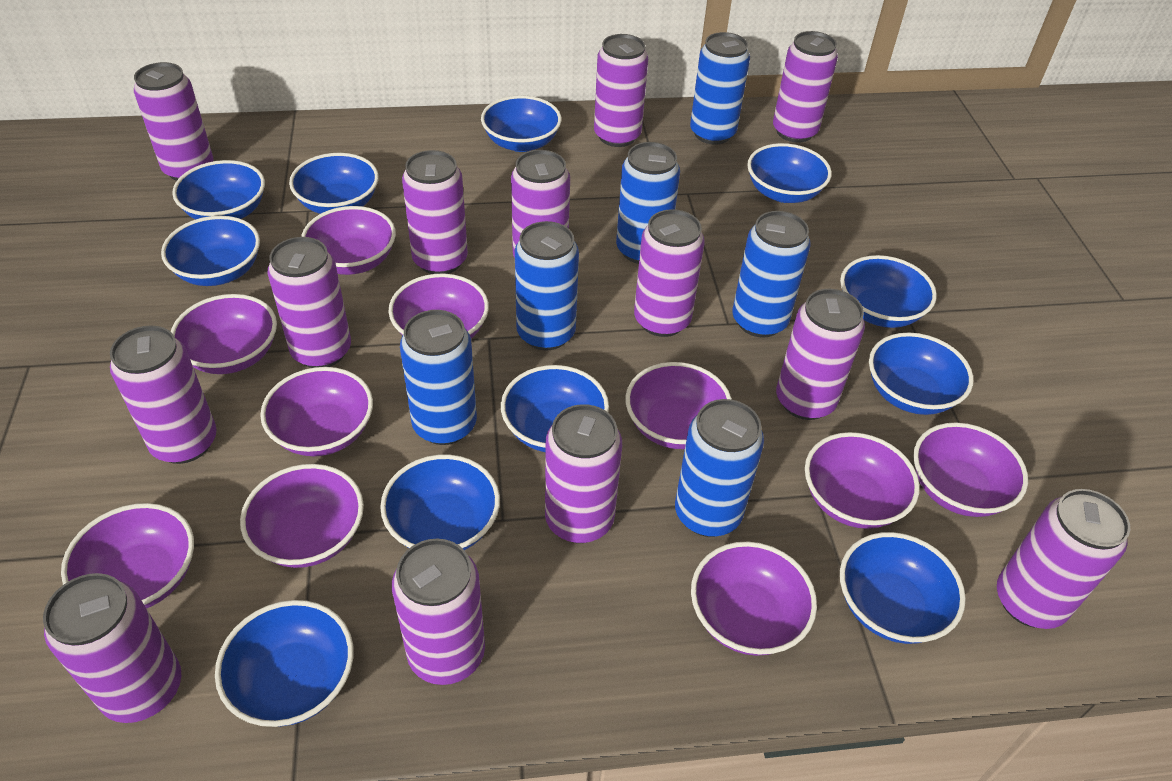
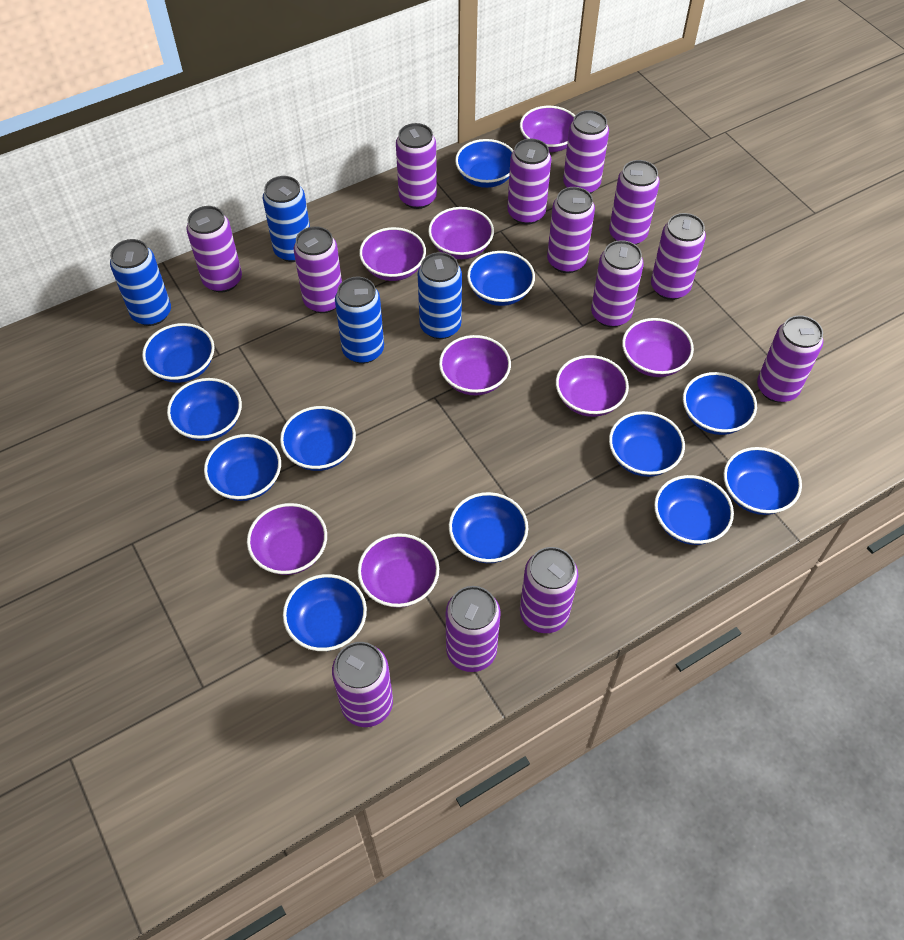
blue bowl: [161,216,260,286] [172,160,265,220] [215,600,354,727] [289,153,379,214] [380,454,500,550] [481,95,561,152] [501,365,609,452] [747,143,832,203] [840,255,937,328] [840,532,966,644] [869,333,973,415] = 11 -> [142,323,215,383] [167,378,242,441] [204,434,281,501] [280,406,356,471] [283,574,367,651] [449,492,528,563] [455,139,514,188] [467,251,535,306] [609,411,685,477] [654,475,734,545] [683,372,757,435] [724,447,802,515] = 12
blue can: [400,310,477,445] [515,221,579,351] [616,142,680,264] [675,399,764,537] [690,32,750,144] [732,211,811,338] = 6 -> [110,239,171,326] [263,176,310,262] [335,277,384,364] [418,252,462,339] = 4
purple bowl: [61,503,194,608] [171,294,277,374] [240,464,364,568] [260,367,373,456] [301,206,396,275] [388,274,489,339] [626,362,732,449] [691,542,817,656] [805,432,920,529] [913,422,1028,517] = 10 -> [247,503,327,575] [358,533,439,608] [359,227,426,281] [428,207,494,259] [439,335,511,395] [520,106,575,152] [556,355,629,417] [622,318,694,377] = 8

